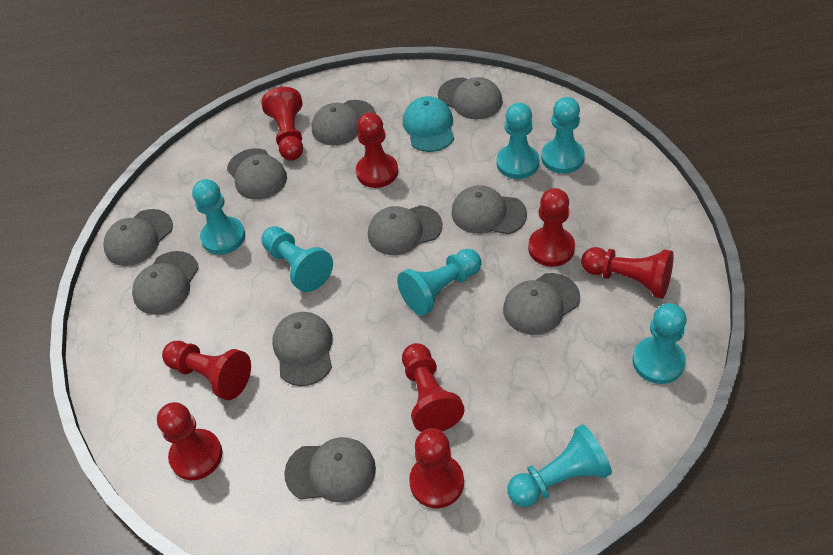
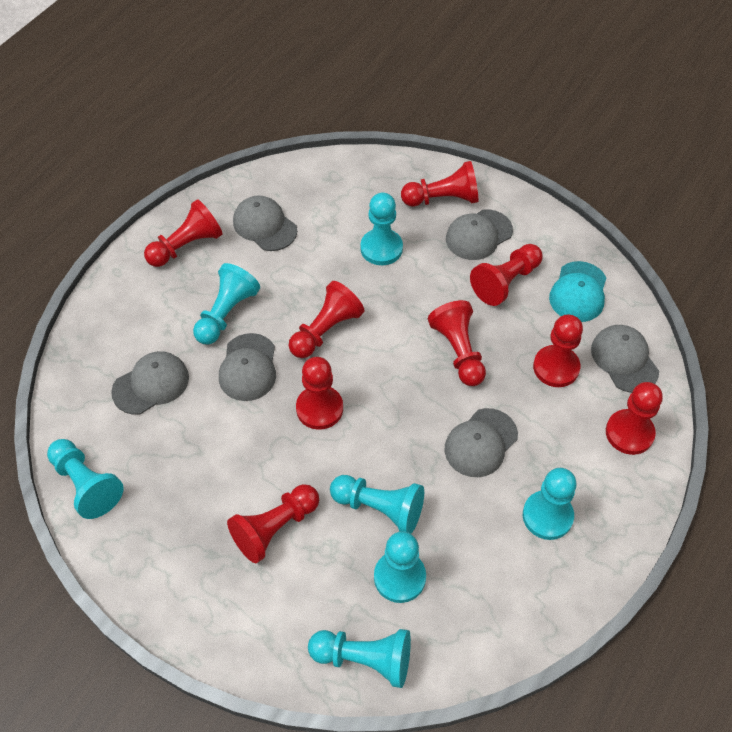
grey cap: [103,209,173,266] [132,251,199,315] [227,149,287,200] [272,312,333,386] [284,437,376,503] [312,100,376,146] [368,205,443,255] [438,77,503,119] [452,185,527,234] [503,273,580,335] = 10 -> [111,351,189,415] [219,333,276,401] [233,195,297,251] [445,408,518,477] [446,209,513,260] [591,325,659,393] = 6
red pawn: [157,402,222,480] [162,341,251,400] [261,87,303,160] [356,112,398,188] [402,343,465,432] [409,428,464,508] [528,188,575,267] [581,247,674,299] = 8 -> [144,199,223,267] [227,484,319,563] [289,281,365,358] [296,357,343,430] [401,161,478,207] [428,300,486,386] [470,244,543,306] [533,314,583,387] [606,382,663,455] = 9

